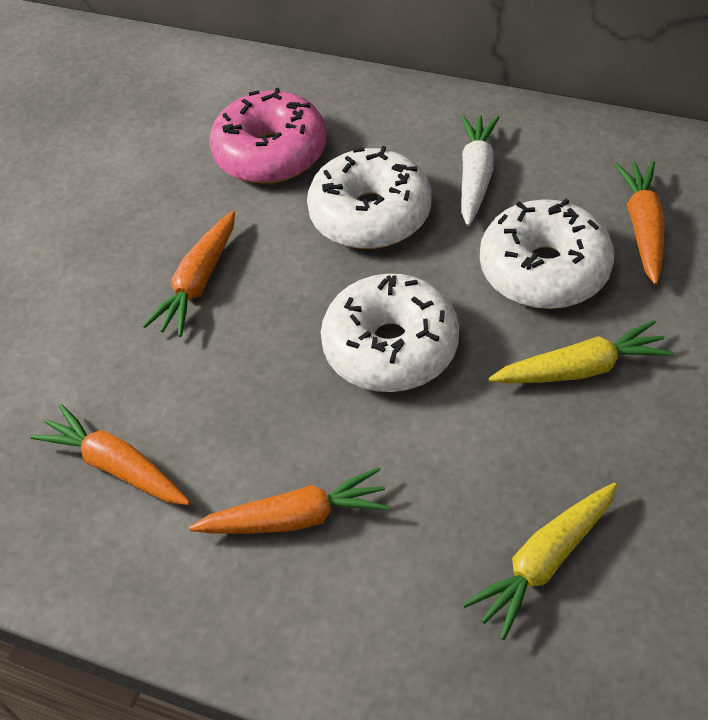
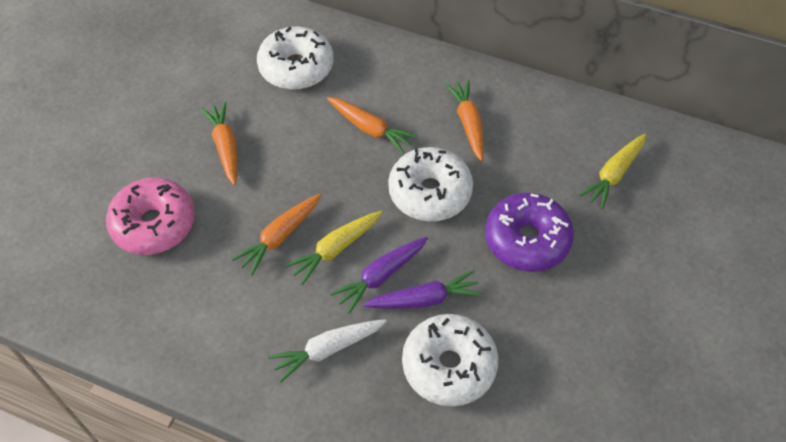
purple carrot: none = 0 -> [330,237,428,314] [363,270,482,309] = 2
purple donut: none = 0 -> [485,193,574,272] = 1

